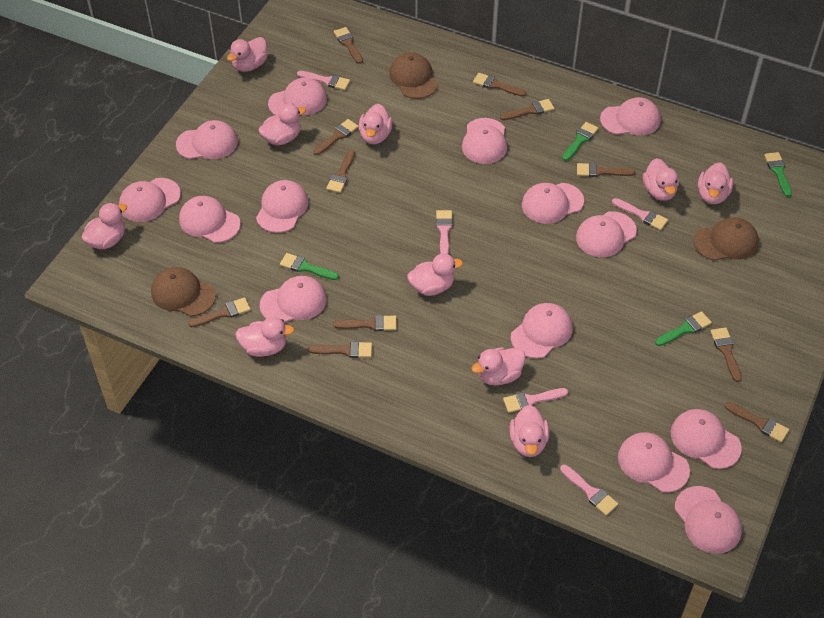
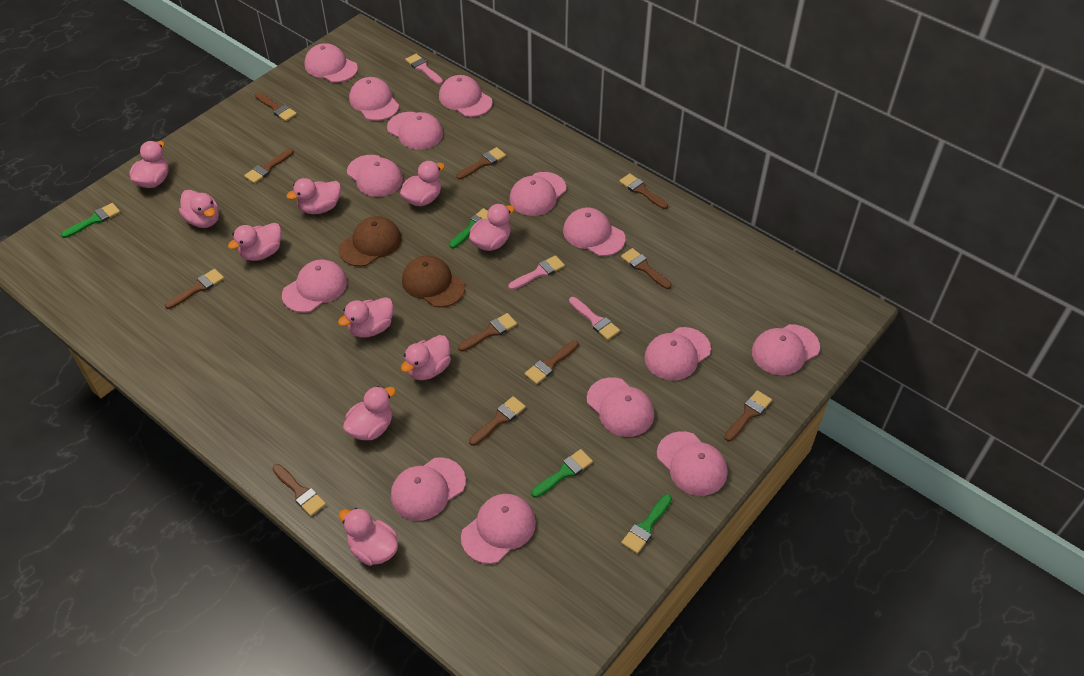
brown cap: [151,267,216,316] [389,52,438,99] [693,217,759,261] = 3 -> [339,216,401,267] [402,256,465,308] = 2
pink brush: [297,71,350,90] [436,210,453,254] [503,388,568,413] [560,465,618,516] [612,198,668,230] = 5 -> [405,54,443,84] [508,255,565,290] [569,297,620,340] = 3

